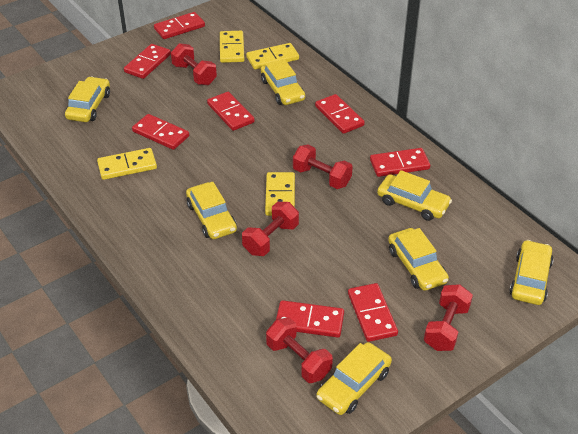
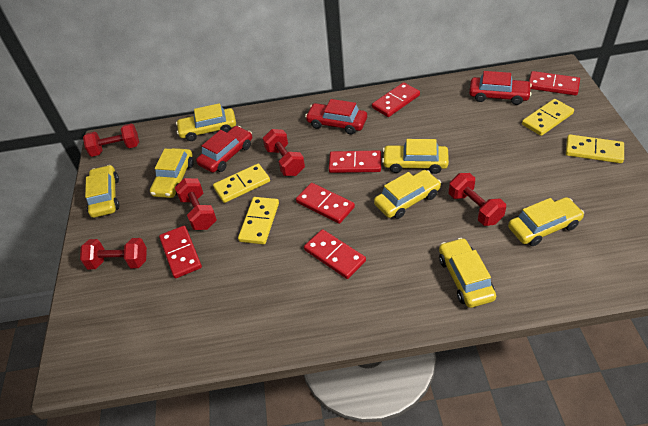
red car: none = 0 -> [196,126,252,173] [305,99,367,134] [469,71,532,105] = 3
red domino: [124,44,171,79] [132,114,189,150] [154,12,205,39] [207,92,255,131] [276,300,344,338] [315,94,365,134] [348,283,398,342] [370,148,430,177] = 8 -> [159,226,202,278] [296,183,355,224] [304,229,366,279] [329,150,381,173] [372,82,420,117] [529,71,580,96] = 6

